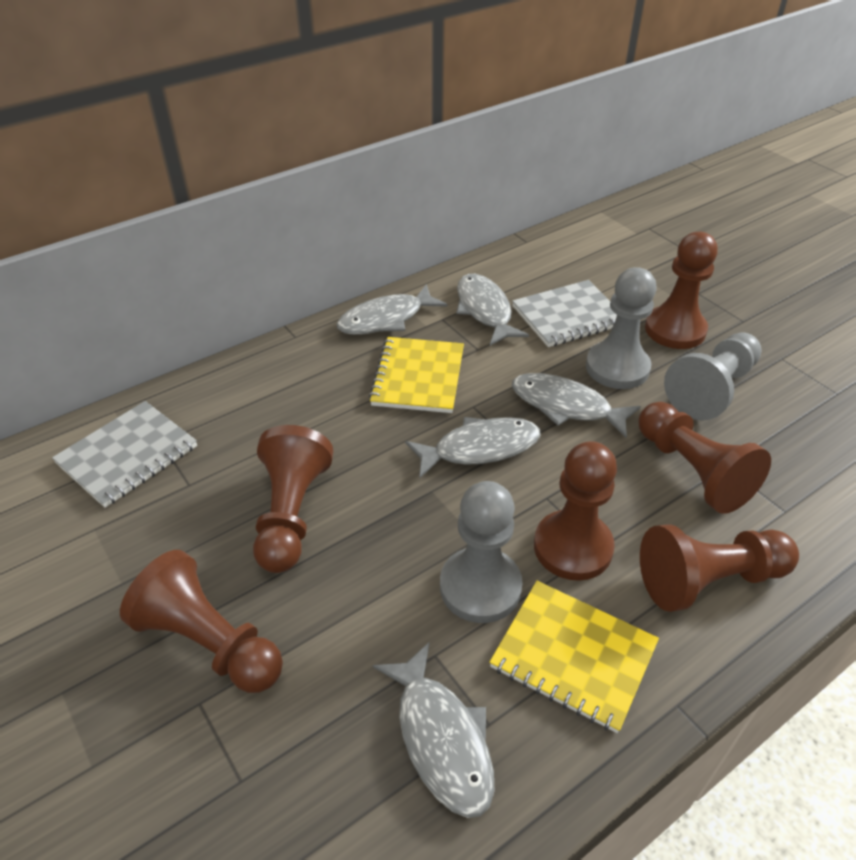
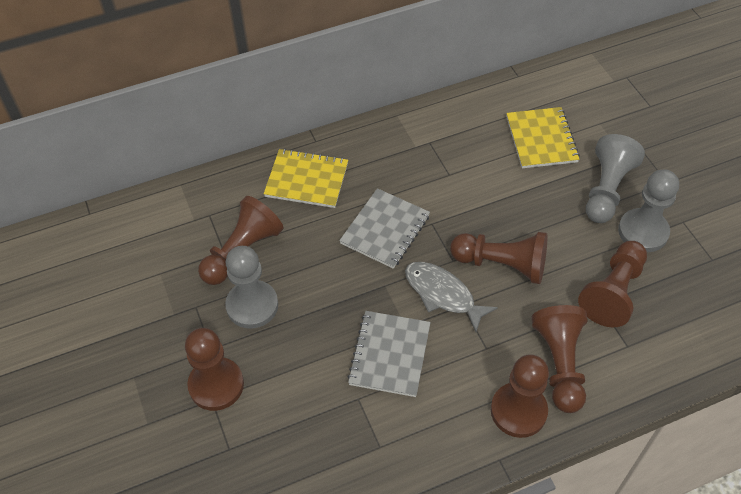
grey fish: [336,284,448,335] [373,642,494,818] [405,417,541,479] [456,274,529,345] [512,373,641,438] = 5 -> [405,262,498,332] = 1

